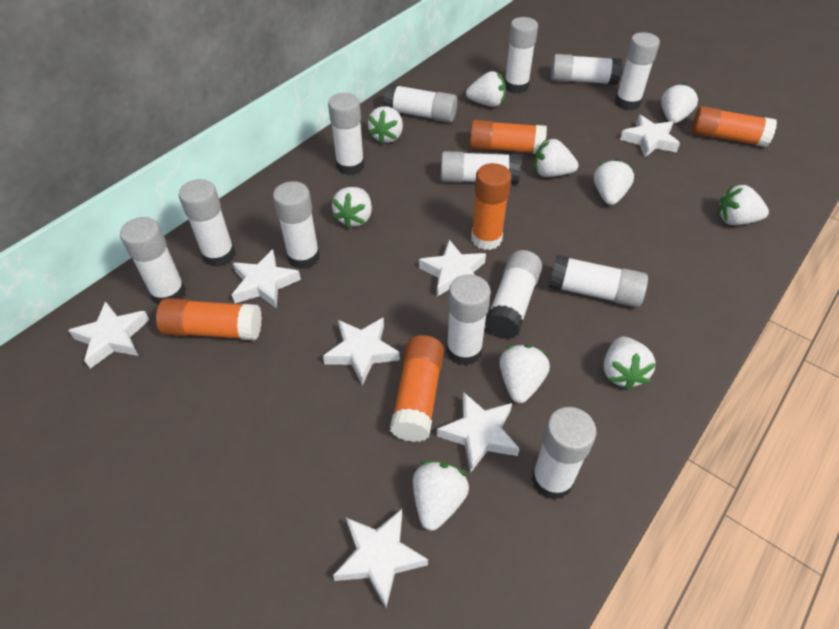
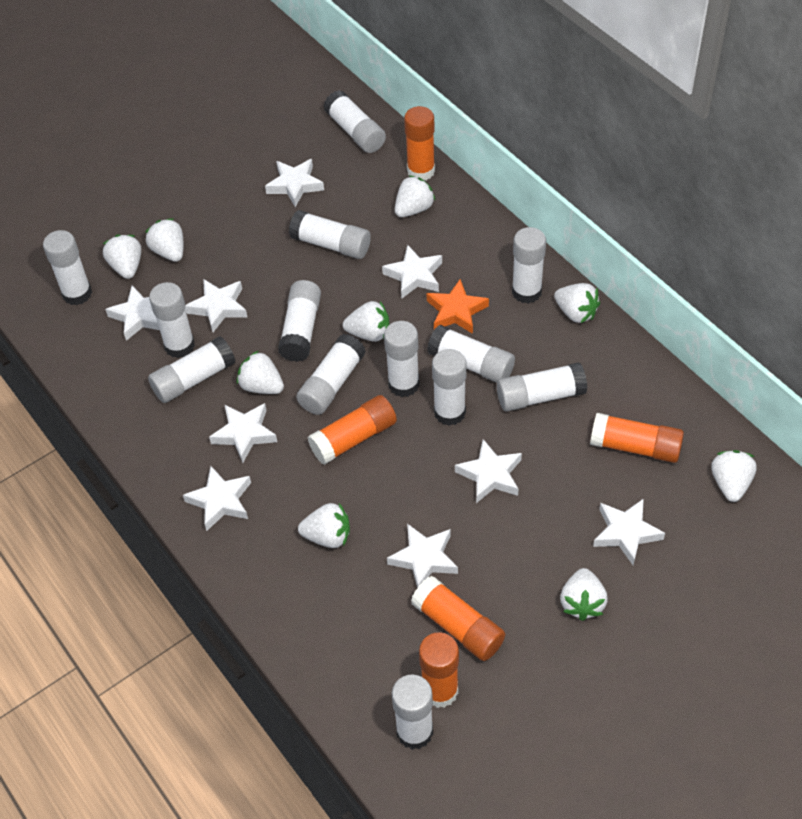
orange star: none = 0 -> [427,279,489,334] = 1
white star: [68,301,149,369] [232,249,301,309] [323,318,400,385] [333,509,428,608] [419,240,486,297] [437,392,520,473] [620,115,680,158] = 7 -> [105,286,160,341] [183,466,251,531] [185,279,247,332] [209,403,277,463] [265,159,324,207] [382,245,442,299] [387,524,458,588] [455,439,522,503] [593,499,665,565] = 9
white strawberry: [332,187,372,228] [368,106,403,144] [413,461,469,531] [466,71,506,107] [499,345,550,403] [534,139,579,177] [594,159,634,205] [604,336,656,390] [661,83,698,124] [718,184,769,225] = 10 -> [103,234,141,279] [145,218,183,262] [237,351,284,394] [298,503,350,548] [343,301,389,342] [395,175,436,217] [554,283,600,323] [560,568,608,621] [711,450,757,502] = 9

